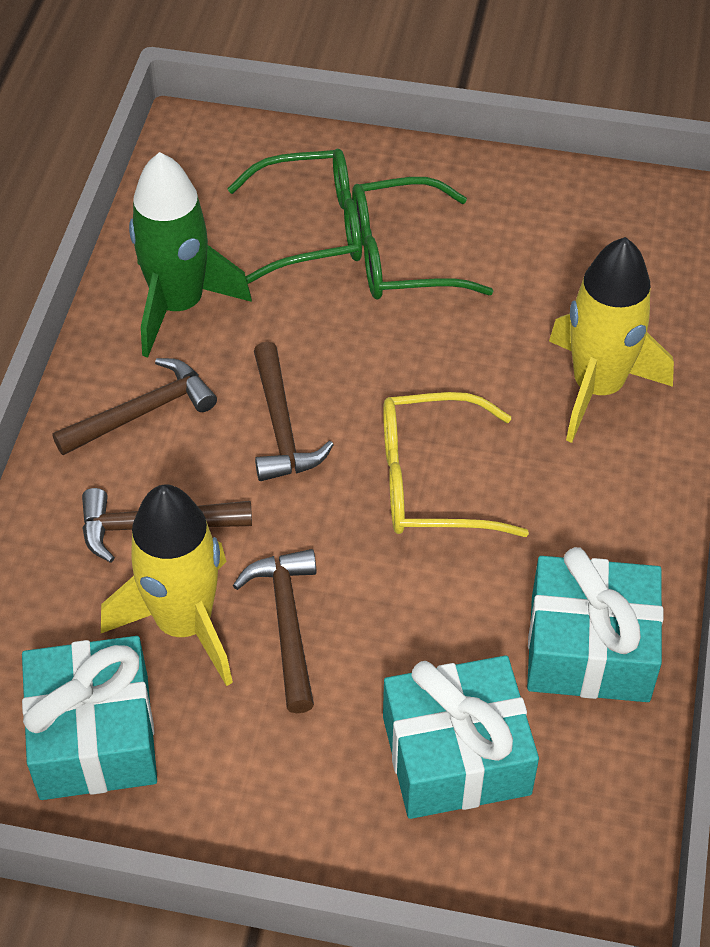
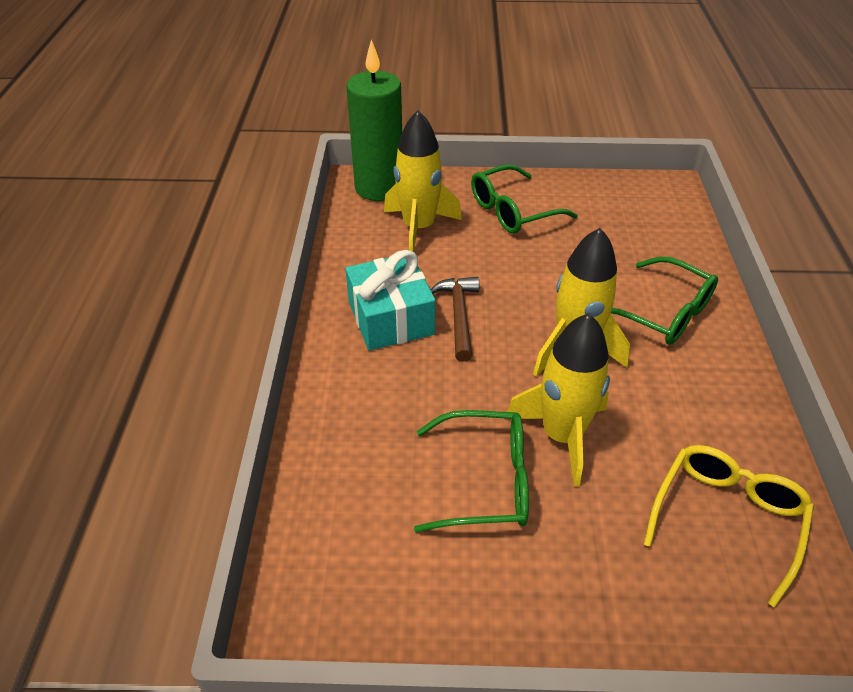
brown hammer: [52,358,217,455] [82,488,252,563] [233,549,317,713] [254,342,334,481] = 4 -> [430,277,479,362] = 1
green candle: none = 0 -> [346,40,402,201] = 1
green glasses: [227,149,362,284] [352,177,493,300] = 2 -> [414,410,529,532] [471,164,578,234] [611,257,718,345] = 3
green rocket: [129,152,252,358] = 1 -> none = 0
turquoise gift: [22,636,157,800] [383,655,539,819] [527,547,663,702] = 3 -> [345,250,436,351] = 1
yellow rocket: [101,484,233,686] [549,237,674,443] = 2 -> [384,110,462,252] [505,313,610,487] [533,228,630,377] = 3

